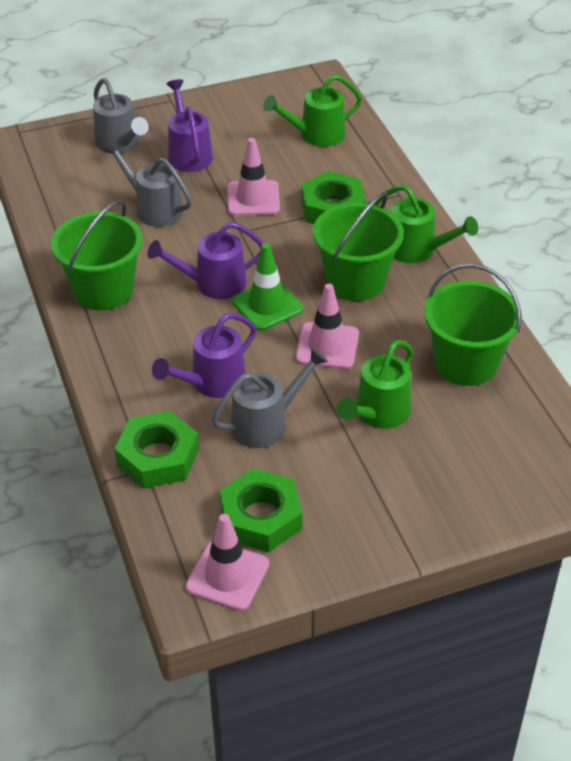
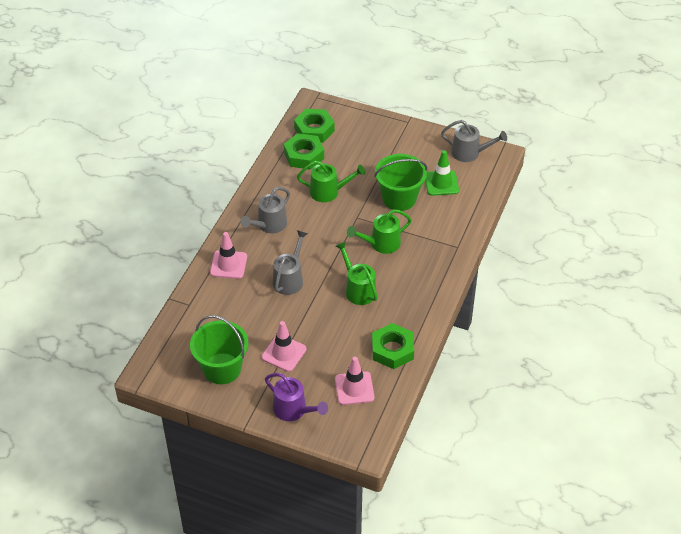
green bucket: [51,200,143,310] [313,192,404,301] [424,264,522,386] = 3 -> [190,315,248,384] [374,154,427,211] = 2
purple watering can: [147,222,264,299] [152,313,257,398] [167,79,213,172] = 3 -> [265,373,328,421] = 1

